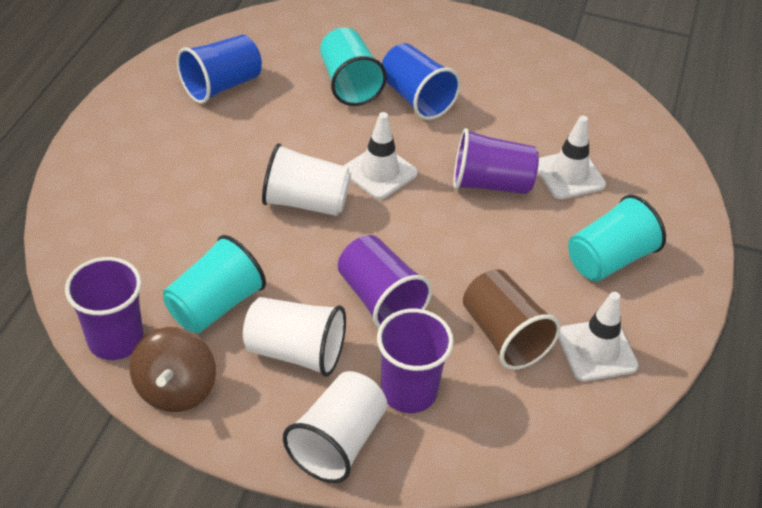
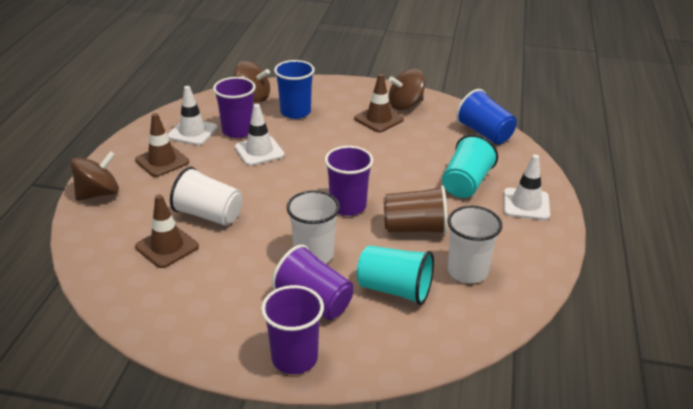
brown spinning top: [130,327,216,412] = 1 -> [71,151,119,201] [234,61,270,102] [389,69,425,110] = 3
brown traffic cone: none = 0 -> [135,113,189,177] [135,194,199,268] [354,74,404,133] = 3
turquoise cup: [163,235,266,334] [320,27,387,106] [568,195,666,281] = 3 -> [357,245,434,305] [442,134,498,198] = 2

